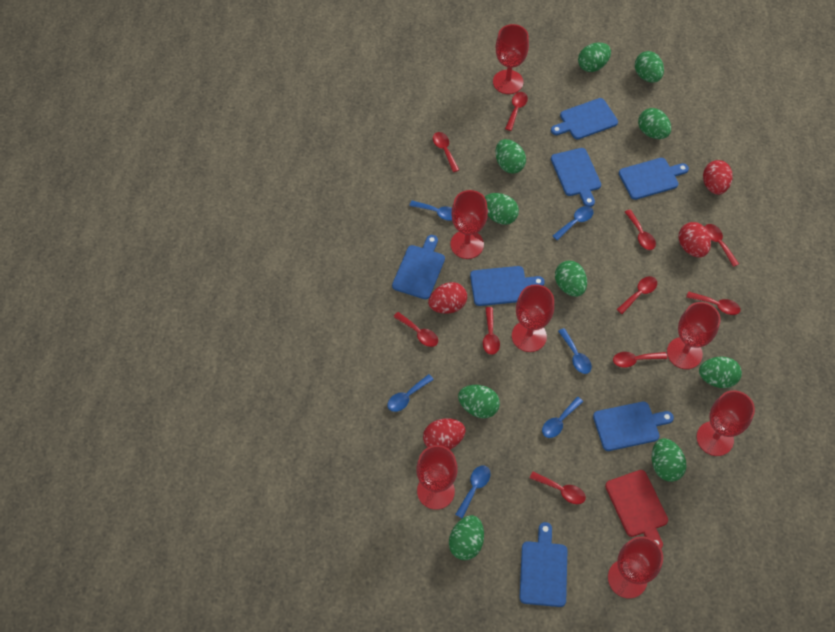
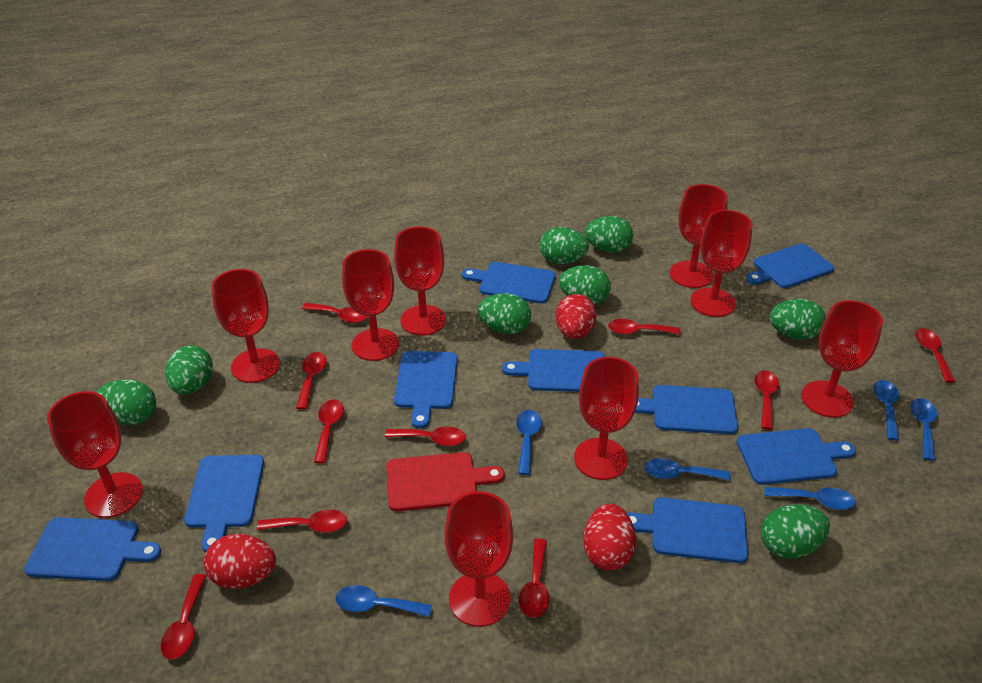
blue cutting board: [392,235,445,299] [470,266,545,306] [520,522,567,607] [551,98,618,140] [551,148,601,207] [593,402,674,451] [619,158,689,200] = 7 -> [24,517,161,581] [184,455,264,553] [394,351,458,429] [462,262,556,304] [502,349,605,392] [627,497,748,563] [635,385,738,434] [737,428,856,485] [746,243,834,288] = 9
green egg: [449,515,484,560] [458,385,500,418] [485,193,519,225] [495,139,526,174] [555,261,587,297] [578,43,611,72] [635,51,664,83] [638,108,671,139] [652,438,687,482] [699,357,742,388] = 10 -> [96,379,156,425] [165,345,213,395] [478,293,531,334] [540,227,589,264] [559,265,611,305] [585,216,633,253] [761,504,830,559] [770,299,826,340] = 8
red egg: [423,419,466,450] [428,282,467,314] [678,222,711,258] [703,160,733,195] = 4 -> [204,534,276,588] [556,294,596,339] [583,504,636,571] = 3
red goblet: [416,445,458,510] [450,190,488,259] [493,24,529,94] [512,284,554,352] [608,536,663,599] [667,302,721,369] [696,390,755,456] = 7 -> [47,391,143,518] [212,269,280,383] [342,249,399,361] [394,227,446,336] [444,491,513,627] [574,357,639,480] [670,184,728,288] [691,210,752,317] [802,300,883,418] = 9

